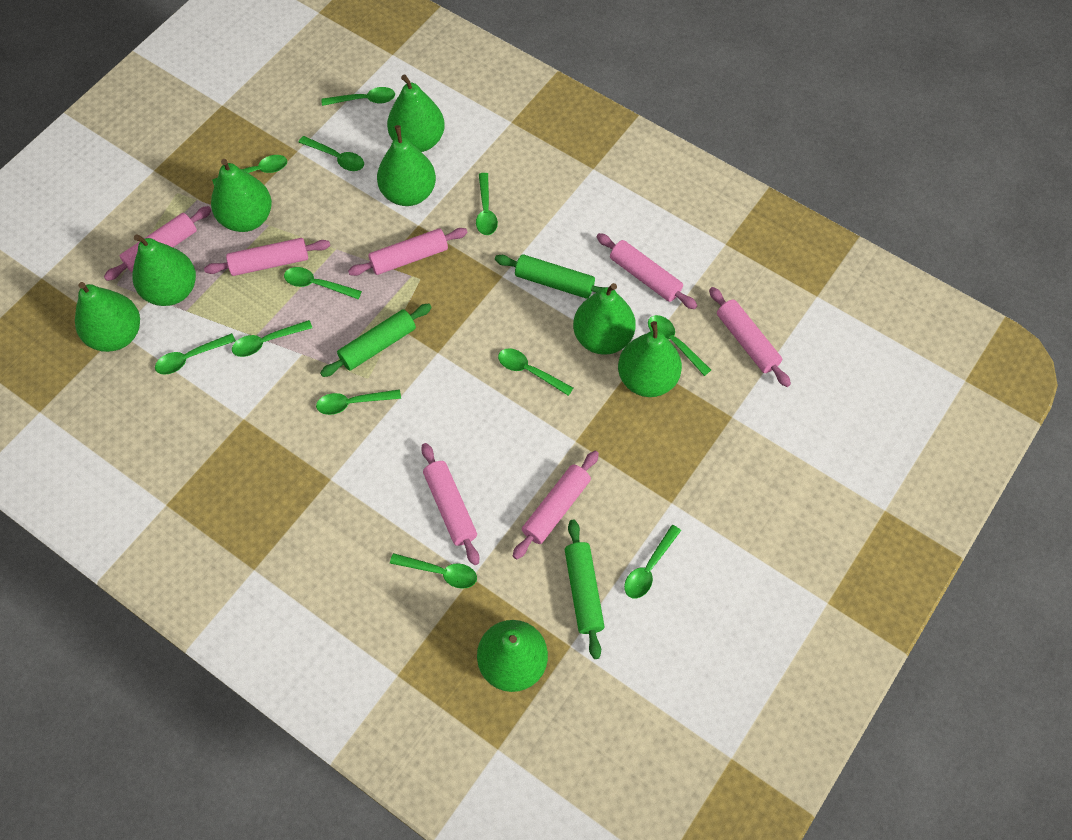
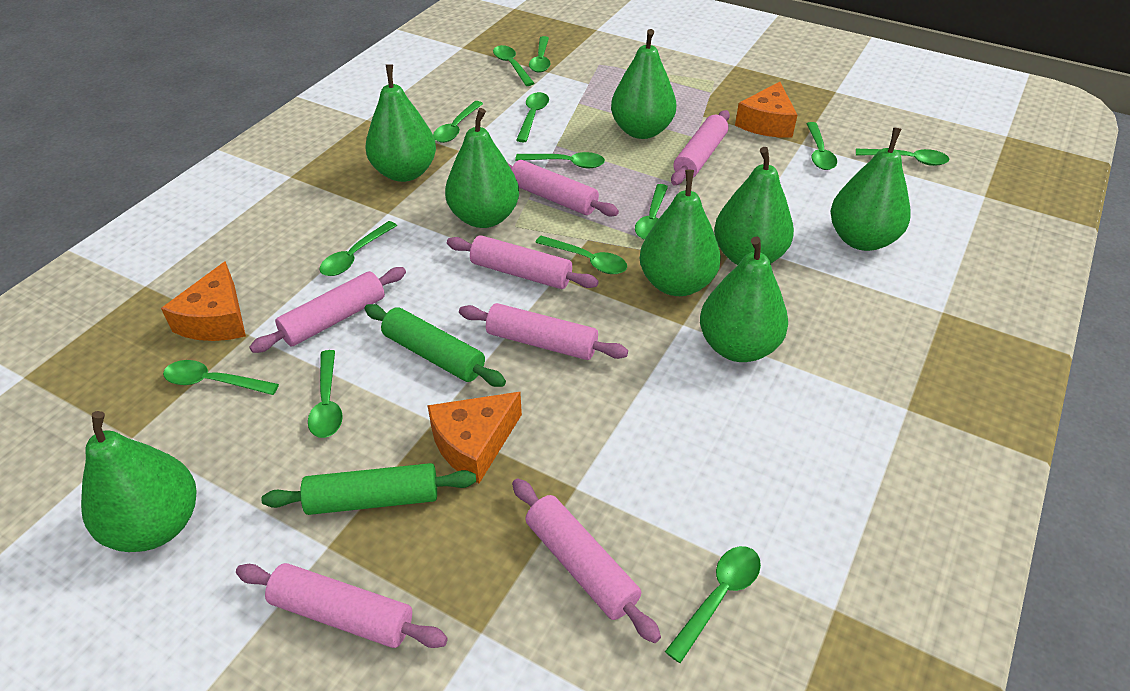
green rolling pin: [320,304,432,377] [495,254,605,299] [565,520,605,659] = 3 -> [261,463,476,515] [364,304,506,387] = 2
green spoon: [155,333,236,375] [212,155,287,186] [232,320,312,357] [284,267,362,299] [299,136,364,171] [316,389,401,415] [321,87,395,106] [390,553,477,589] [476,173,498,235] [498,348,573,396] [624,525,681,598] [648,315,711,376] = 12 -> [163,360,279,395] [308,350,343,438] [319,221,397,276] [433,101,483,143] [493,45,534,86] [515,152,605,168] [516,92,549,142] [529,36,550,73] [535,236,627,274] [635,184,668,240] [665,546,761,663] [806,122,837,170] [856,149,949,166] = 13
orange cheese: none = 0 -> [161,261,246,341] [427,392,522,483] [735,82,797,138] = 3

